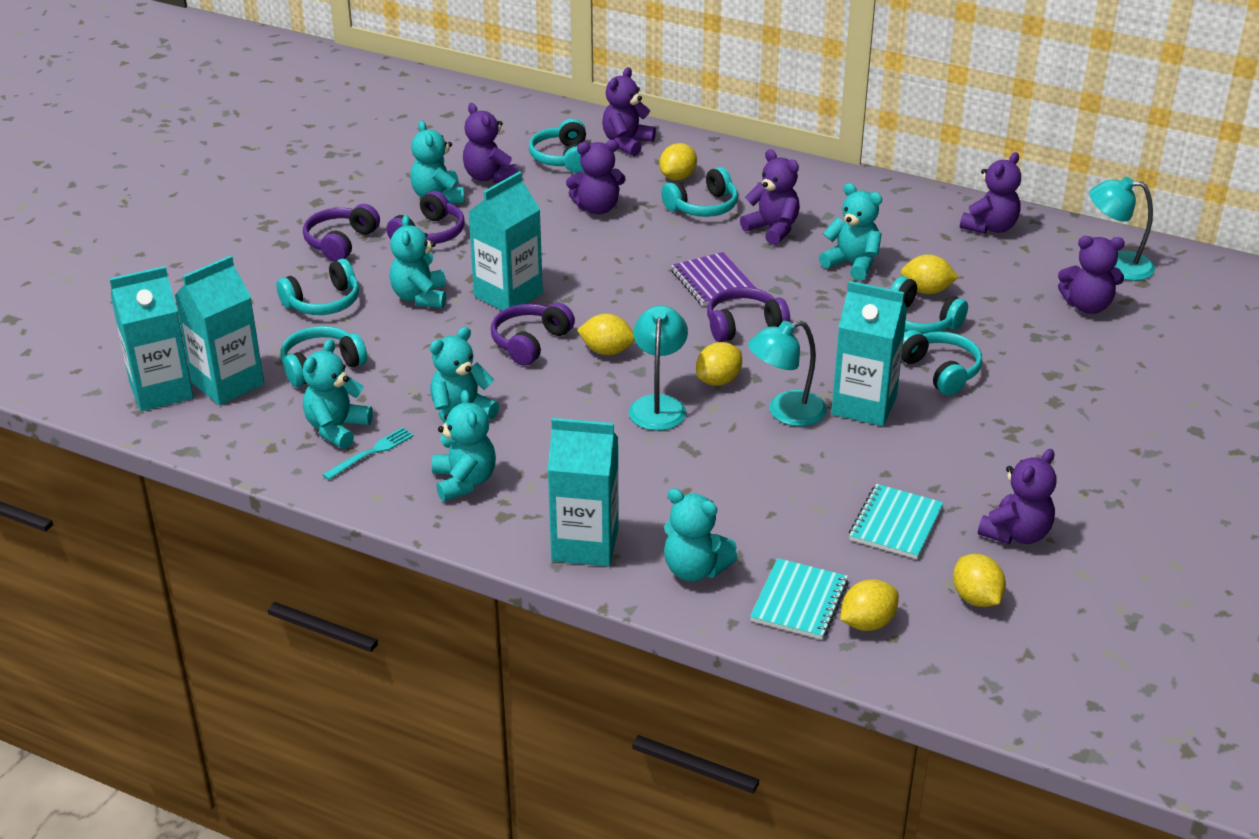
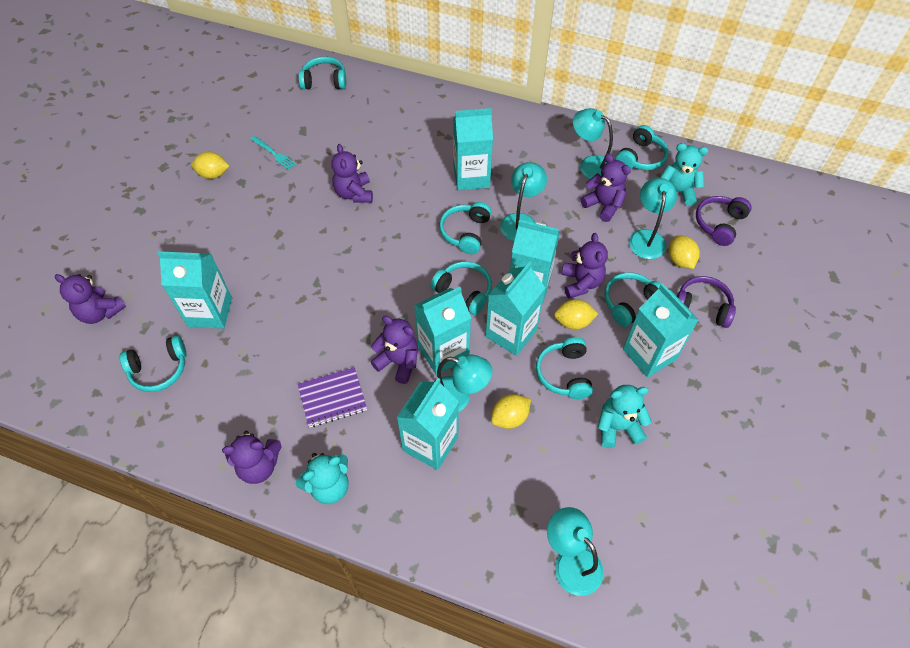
purple headphones: [303,204,380,261] [386,191,465,244] [491,303,575,366] [707,287,790,342] = 4 -> [677,276,736,328] [696,196,752,246] = 2
purple teddy bear: [463,103,518,183] [566,140,626,214] [602,67,656,156] [740,150,800,245] [960,152,1021,234] [978,449,1056,544] [1058,236,1125,314] = 7 -> [55,274,126,324] [222,431,282,484] [332,144,373,203] [371,316,418,384] [561,233,608,298] [580,154,631,222] = 6
turquoise carton: [110,266,193,411] [175,255,264,405] [468,171,543,311] [548,418,619,566] [831,281,907,426] = 5 -> [157,251,232,329] [396,378,459,470] [414,287,471,375] [453,108,493,190] [486,262,545,356] [510,220,560,304] [623,283,699,378] = 7
turquoise headphones: [276,259,359,315] [280,326,367,387] [529,119,586,173] [661,167,738,217] [891,276,968,334] [901,330,982,396] = 6 -> [120,335,186,392] [298,56,346,90] [430,261,492,315] [439,202,492,254] [536,337,593,399] [604,272,661,327] [616,125,669,170] = 7
turquoise lamp: [629,305,688,431] [748,320,827,426] [1089,177,1155,281] = 3 -> [434,355,492,412] [500,162,547,241] [547,507,603,596] [573,108,613,179] [629,178,677,259] = 5
turquoise notebook: [750,558,849,640] [849,484,944,559] = 2 -> none = 0
turquoise teddy bear: [303,339,373,449] [389,215,446,308] [410,121,464,204] [430,327,499,423] [432,390,496,502] [664,488,738,582] [819,183,882,281] = 7 -> [296,453,348,504] [598,385,652,448] [660,143,708,206] = 3
yellow lemon: [577,313,635,355] [659,143,697,181] [696,342,742,386] [840,579,899,631] [901,254,959,294] [953,554,1006,607] = 6 -> [191,152,229,179] [491,394,531,429] [554,299,598,330] [669,235,700,269] = 4

